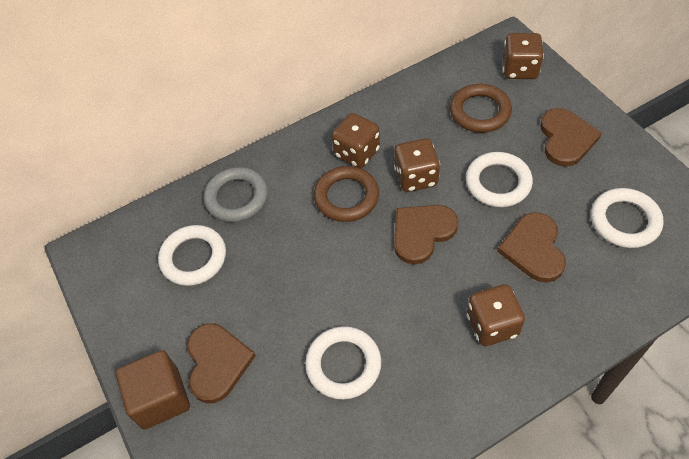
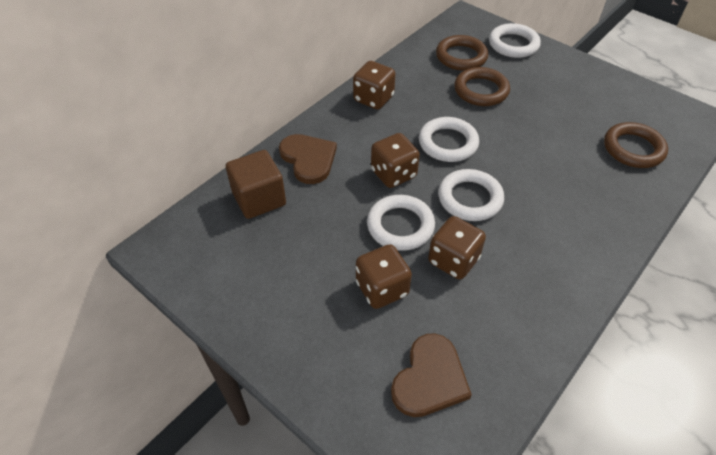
brown heart: [187,324,256,403] [394,205,458,264] [497,212,566,282] [540,108,602,167] = 4 -> [279,134,337,184] [391,333,472,417] = 2
brown ring: [314,166,379,222] [450,84,512,133] = 2 -> [436,35,488,71] [454,67,510,106] [604,122,668,168] = 3
grey ring: [204,167,268,222] = 1 -> none = 0

